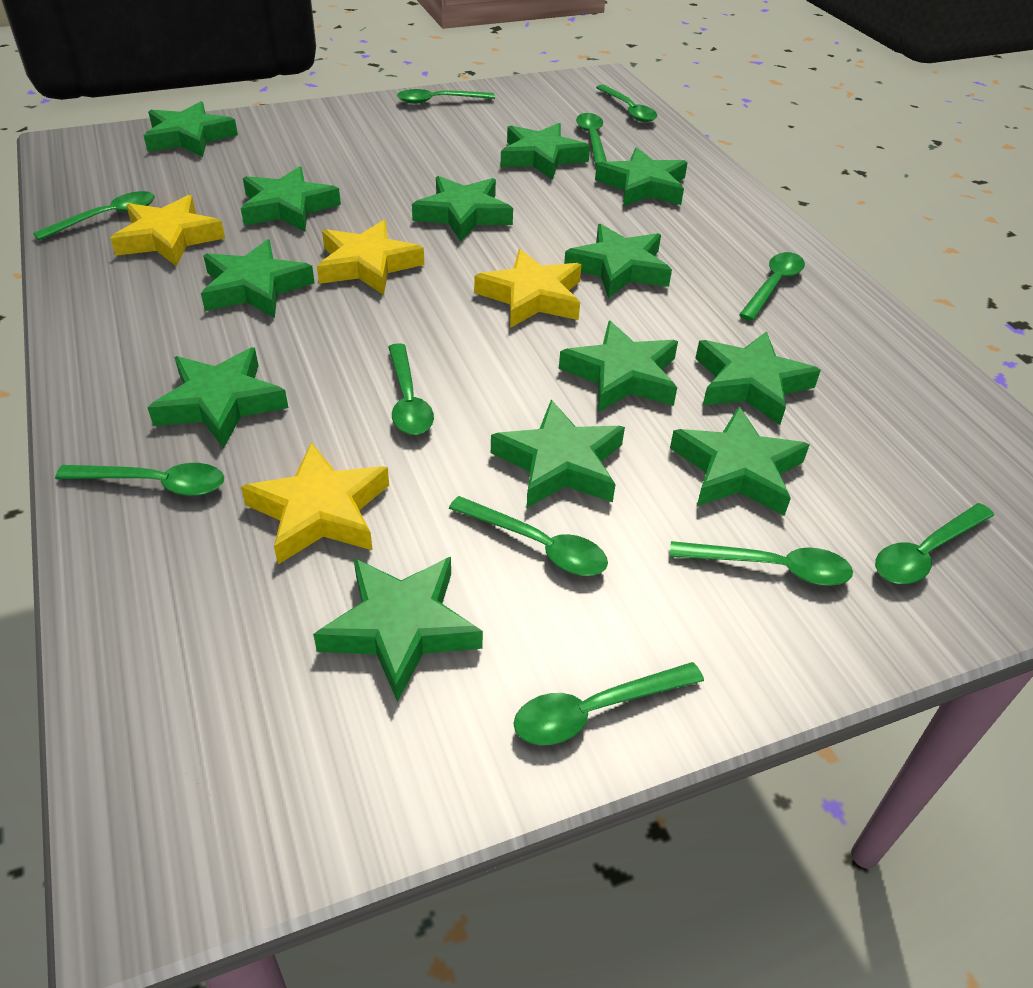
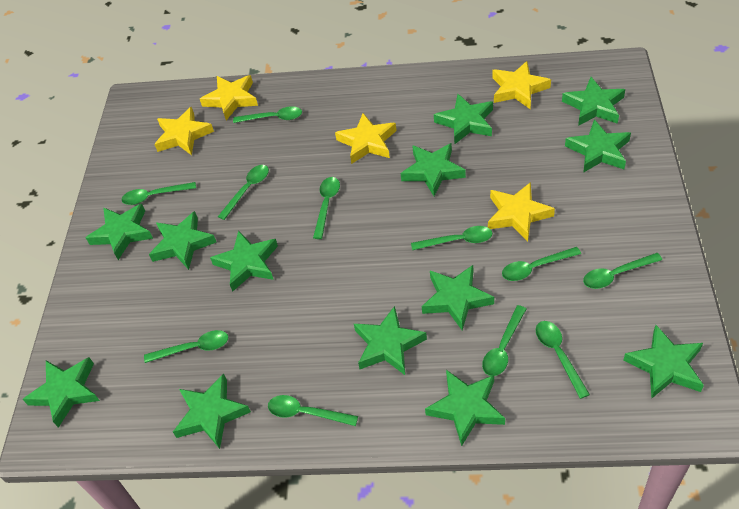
yellow star: [110,195,225,266] [241,442,389,564] [317,220,424,295] [474,249,582,328] = 4 -> [154,107,214,155] [200,75,258,120] [335,113,397,164] [488,182,555,241] [492,61,551,109] = 5

